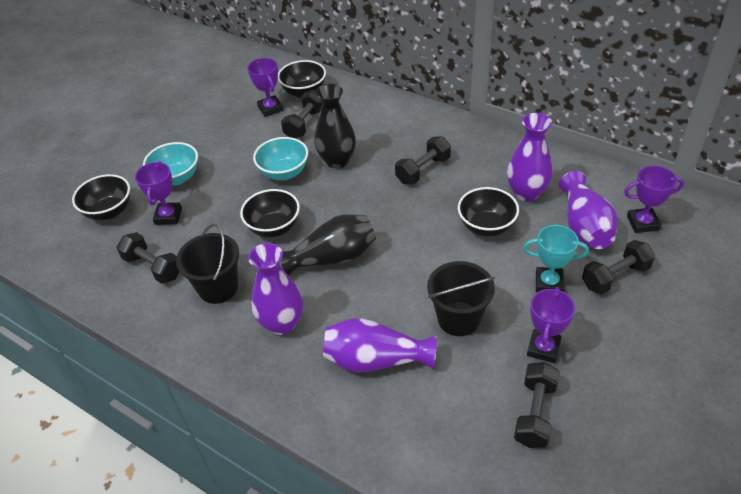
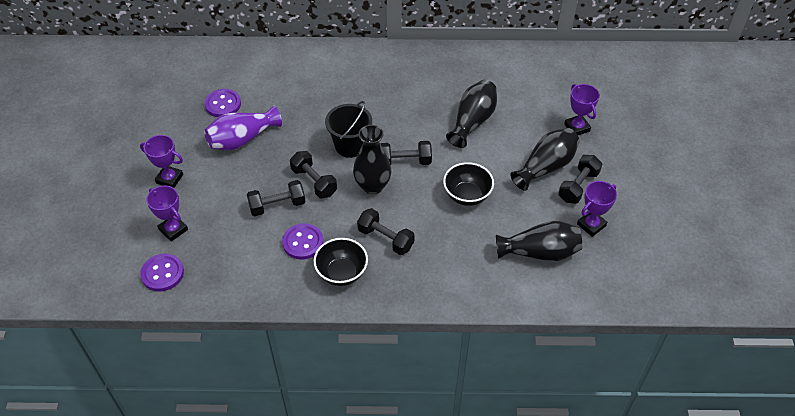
black bowl: [72,174,130,220] [240,189,300,237] [278,60,326,98] [458,187,519,237] = 4 -> [314,238,368,286] [443,162,494,206] = 2
black bucket: [176,224,239,304] [427,261,495,336] = 2 -> [325,101,372,158] = 1
black vase: [280,214,376,275] [314,84,356,169] = 2 -> [353,125,392,194] [446,80,497,148] [496,221,582,261] [510,128,580,191] = 4
purple button: none = 0 -> [140,254,184,292] [204,89,241,117] [282,223,323,260] = 3
purple vase: [248,243,303,335] [323,318,437,372] [507,113,553,202] [559,171,618,249] = 4 -> [204,106,282,150] = 1
turquoise bowl: [143,142,198,186] [253,137,308,180] = 2 -> none = 0
turquoise trophy: [523,225,589,292] = 1 -> none = 0

